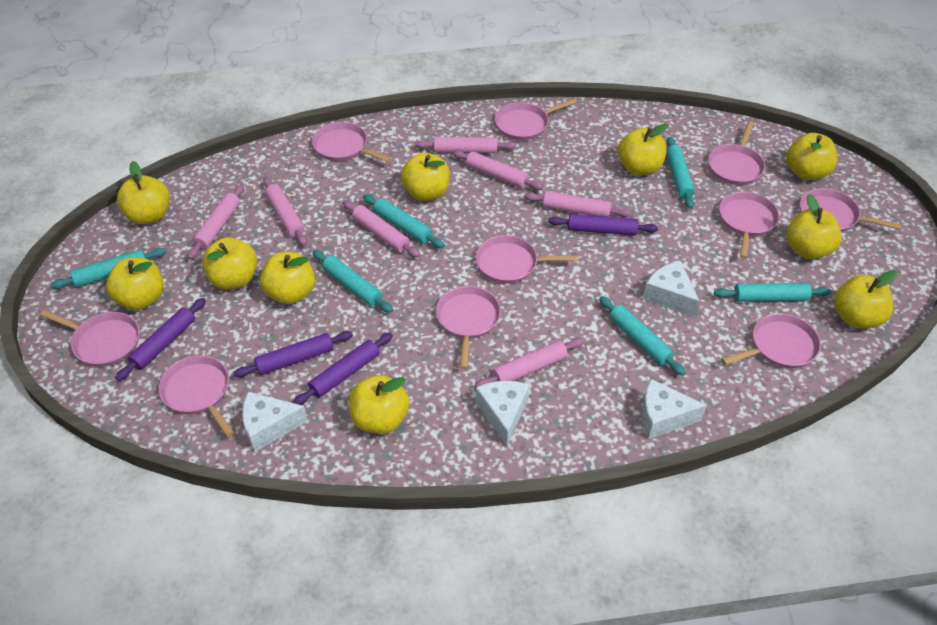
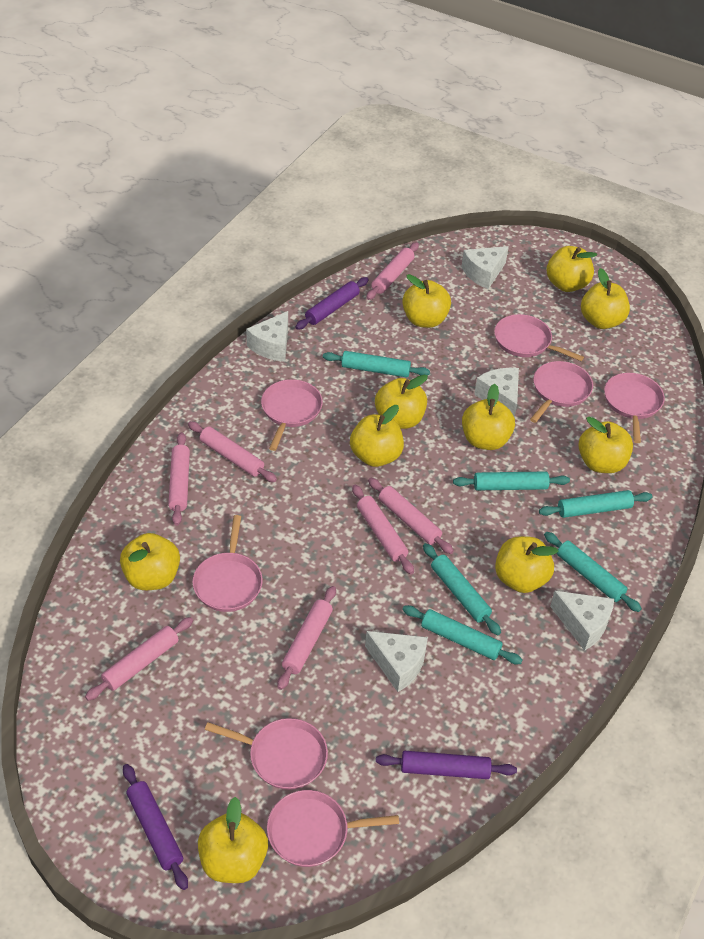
pink pan: [40,310,139,367] [159,355,234,437] [312,122,392,163] [436,286,501,369] [476,235,578,284] [495,98,577,140] [708,121,765,185] [719,192,779,259] [722,313,821,368] [800,188,901,232] = 10 -> [193,515,263,612] [205,718,328,790] [261,379,323,451] [267,790,399,867] [494,314,584,361] [530,361,593,423] [604,373,665,443] = 7
purple rolling pin: [115,298,206,381] [234,331,353,378] [293,333,393,405] [548,214,658,236] = 4 -> [123,764,188,890] [295,277,368,330] [376,751,517,779] = 3
white cheese: [242,392,308,452] [476,381,530,446] [641,379,707,439] [643,261,699,317] = 4 -> [246,311,288,362] [365,631,428,692] [461,246,509,289] [474,368,519,417] [550,591,614,651] = 5

